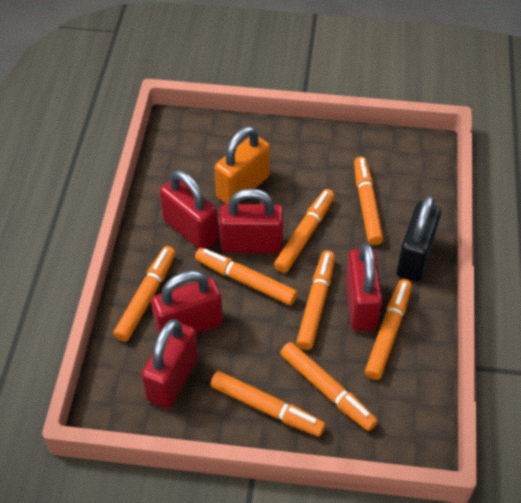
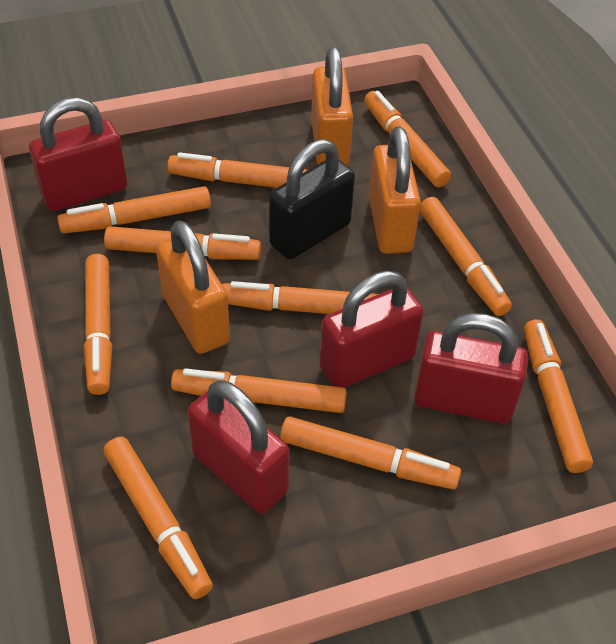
orange marker: [113,246,176,342] [195,248,298,305] [211,371,326,437] [274,189,334,273] [280,342,378,431] [296,250,335,350] [354,157,384,245] [365,279,412,380] = 8 -> [57,186,211,234] [84,254,112,395] [104,226,261,260] [104,437,213,599] [167,152,307,188] [171,368,347,413] [222,281,378,314] [280,417,461,489] [364,91,451,187] [420,197,512,316] [524,319,593,473] = 11
orange padlock: [214,126,270,204] = 1 -> [156,220,230,354] [311,47,353,165] [369,127,421,254] = 3
red padlock: [141,319,198,409] [151,270,223,335] [159,170,219,249] [219,188,284,253] [345,243,383,331] = 5 -> [29,97,128,211] [188,380,290,514] [319,271,424,388] [414,313,528,424] = 4

